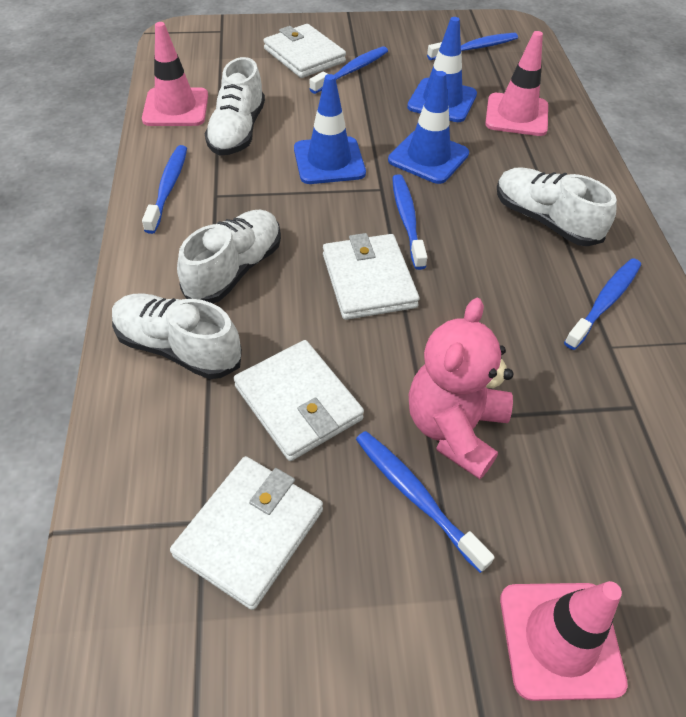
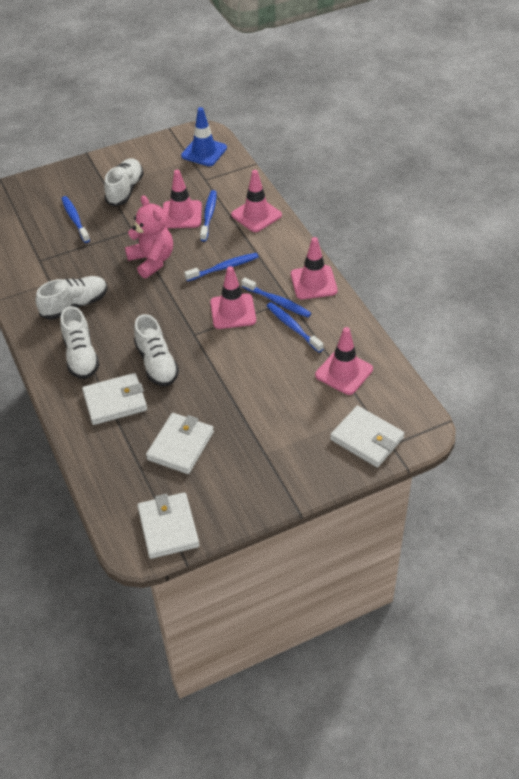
blue toothbrush: [142,145,187,234] [310,46,388,94] [356,431,495,573] [392,174,427,270] [427,33,518,60] [564,258,641,350] = 6 -> [61,196,90,243] [184,253,258,282] [200,190,217,241] [242,277,311,318] [266,302,324,353] = 5
blue traffic cone: [294,74,366,184] [388,71,469,184] [407,17,477,122] = 3 -> [181,107,227,166] = 1
pink traffic cone: [142,22,208,126] [485,31,548,136] [500,581,628,701] = 3 -> [163,170,202,228] [210,266,256,329] [231,170,282,232] [291,237,338,299] [315,327,373,395] = 5

